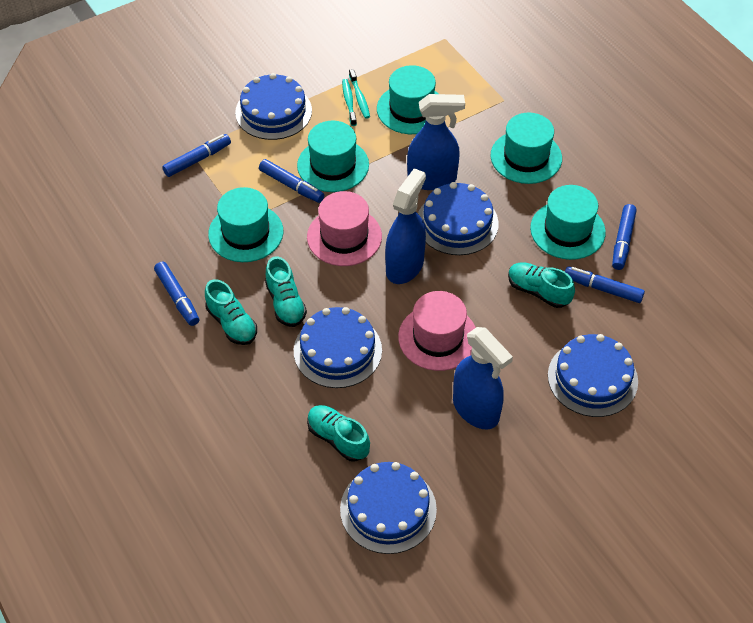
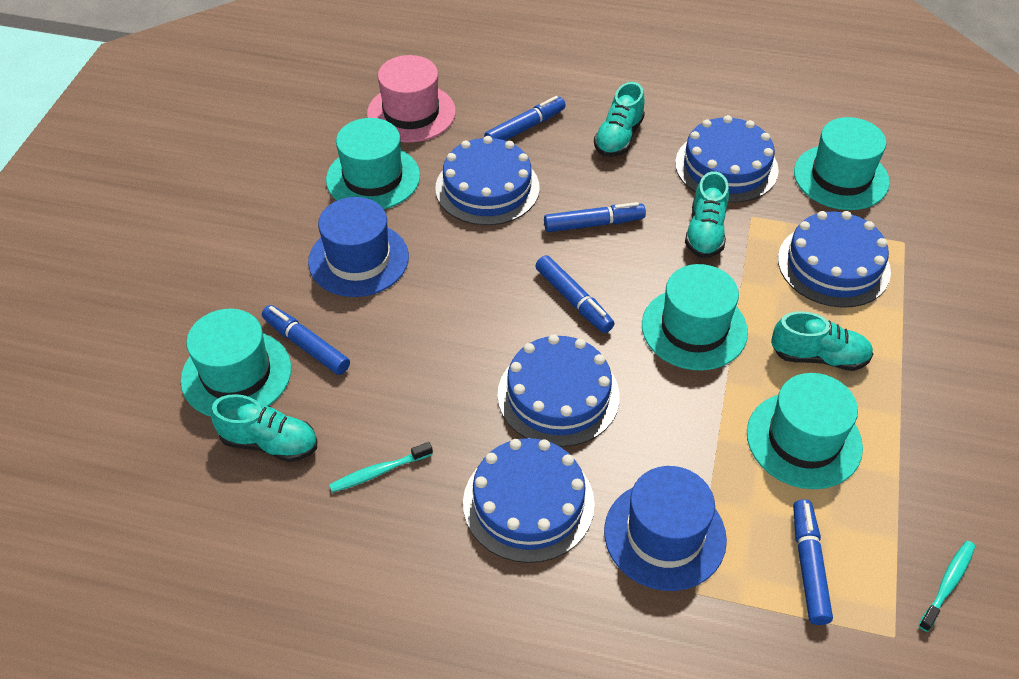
blue hat: none = 0 -> [308,197,409,297] [604,466,727,591] = 2
blue spray bottle: [385,168,426,284] [407,94,465,190] [453,327,513,429] = 3 -> none = 0
pink hat: [307,191,382,266] [398,291,476,371] = 2 -> [367,55,456,142] = 1

